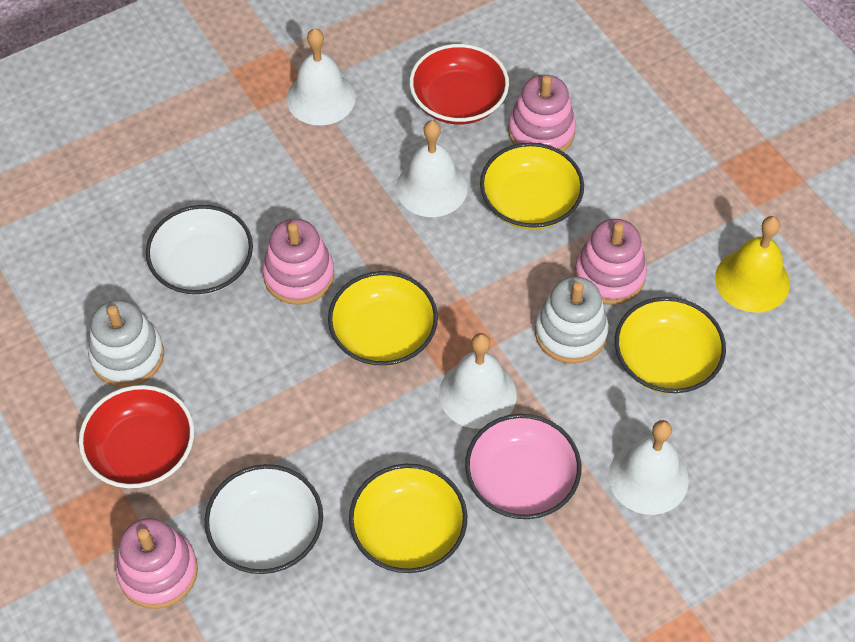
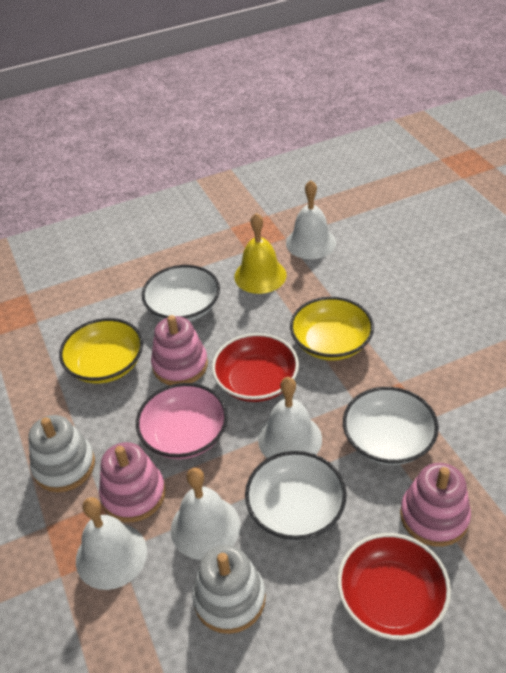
pink stacking toy: [116,518,198,609] [262,219,334,305] [508,75,576,152] [575,219,647,305] = 4 -> [99,442,166,522] [151,315,208,385] [400,463,471,547] = 3
white bowl: [146,205,253,296] [204,464,323,574] = 2 -> [142,265,220,322] [245,451,347,540] [343,387,439,465] = 3
yellow bowl: [328,271,438,366] [349,464,467,573] [480,142,584,230] [615,297,726,394] = 4 -> [59,318,143,383] [290,297,374,360] = 2

